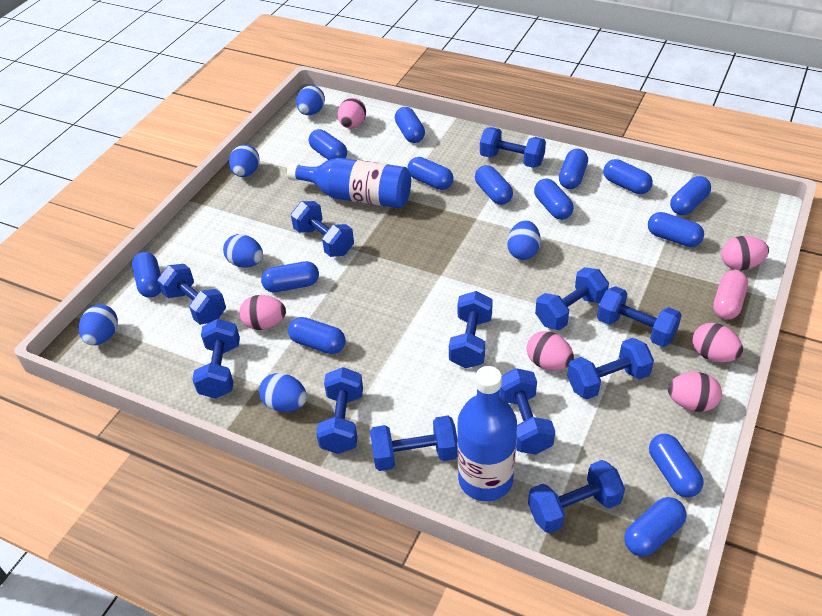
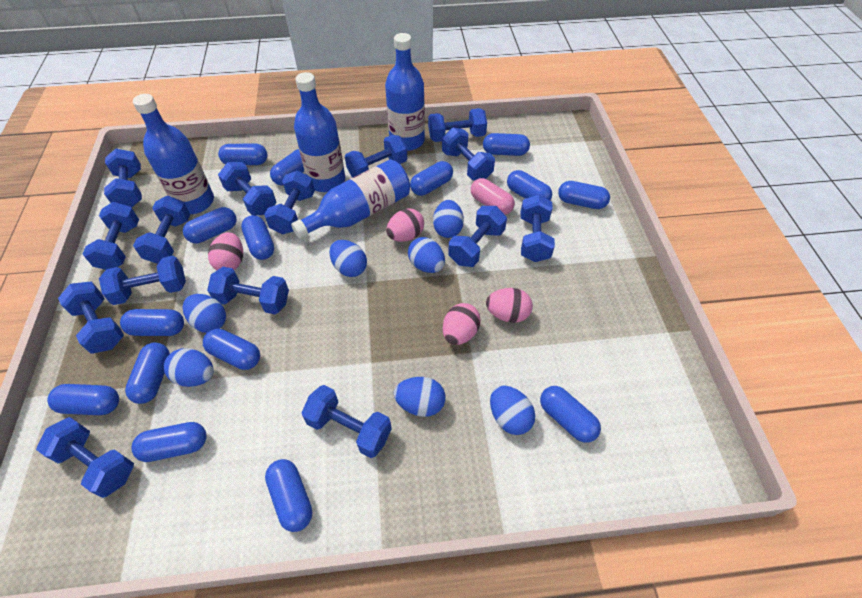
blue bottle: [287,158,411,208] [457,366,517,501] = 2 -> [133,94,214,214] [291,159,410,239] [294,72,345,192] [385,33,425,151] = 4
blue capsule: [132,252,161,298] [261,261,319,292] [288,317,345,354] [309,129,347,160] [395,107,425,143] [407,157,454,190] [475,165,513,205] [534,178,574,220] [559,149,588,189] [603,159,653,194] [624,497,687,557] [648,212,704,247] [649,434,704,498] [670,176,711,215] = 14 -> [47,384,119,415] [120,309,184,336] [125,343,170,404] [131,422,207,462] [183,207,236,243] [203,328,260,370] [218,143,267,165] [241,215,274,260] [265,459,313,532] [270,149,304,185] [410,161,453,196] [483,133,530,156] [507,170,552,200] [540,386,601,443] [558,181,610,209] = 15
blue dumbbell: [158,264,226,325] [192,319,240,399] [291,201,354,257] [316,367,363,454] [370,416,457,471] [449,291,493,368] [480,127,546,168] [499,368,555,455] [528,460,625,534] [535,267,609,330] [567,338,654,399] [597,286,682,347] = 12 -> [36,417,134,498] [58,282,124,353] [83,202,139,270] [99,256,186,305] [104,149,142,208] [133,196,190,264] [207,267,289,314] [218,162,276,215] [264,171,315,234] [302,385,392,458] [345,135,407,178] [428,108,487,142] [442,127,495,180] [448,206,507,267] [521,195,555,262] = 15
blue egg: [79,305,118,345] [223,234,263,268] [229,145,260,177] [259,373,307,412] [296,86,325,115] [507,220,541,260] = 6 -> [164,348,214,387] [183,294,226,333] [329,240,367,277] [394,377,446,417] [408,237,445,273] [433,200,464,238] [490,385,535,435] = 7
pink egg: [239,295,286,330] [338,98,366,128] [526,331,574,370] [668,372,722,412] [693,323,743,362] [721,236,769,270] = 6 -> [208,232,243,270] [386,208,424,242] [443,303,481,345] [486,288,533,323] = 4

